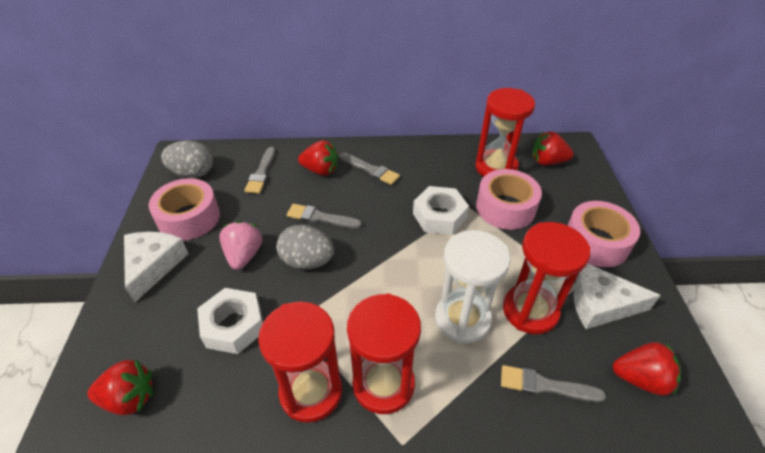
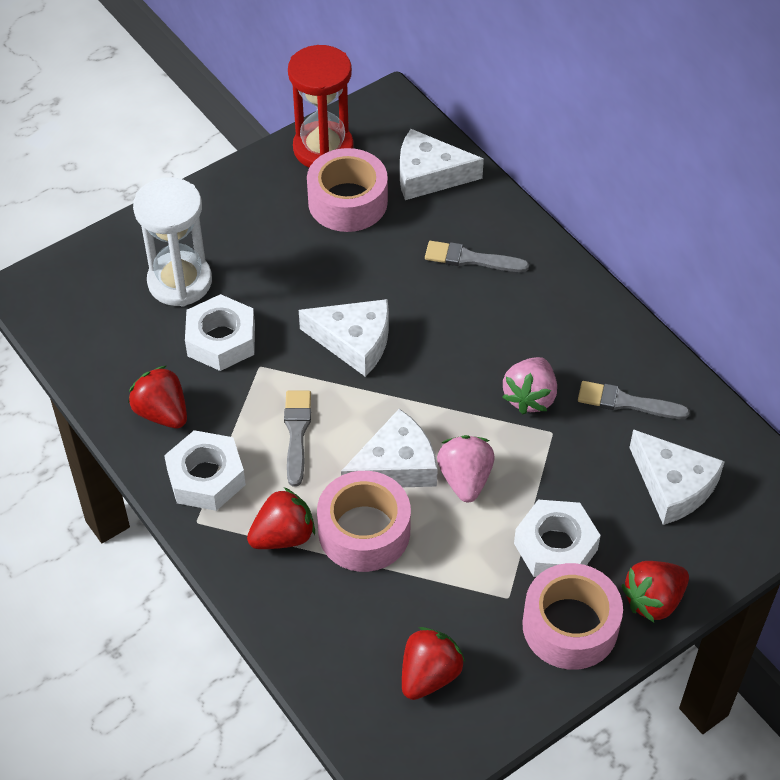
grey brush: [244,147,275,194] [287,204,362,229] [340,153,400,185] [501,365,606,402] = 4 -> [284,391,311,487] [425,241,529,272] [578,381,690,419] = 3
grey egg: [161,140,213,178] [277,225,334,269] = 2 -> none = 0
pink strawberry: [219,221,262,270] = 1 -> [437,435,495,502] [502,357,557,414] = 2
red hourglass: [258,302,342,423] [347,293,421,414] [475,88,535,177] [503,222,591,334] = 4 -> [288,45,354,168] = 1
white cheese: [124,232,189,302] [573,263,661,329] = 2 -> [299,299,389,377] [341,409,438,487] [400,129,484,200] [629,429,725,525] = 4
white nut: [197,288,263,354] [413,186,469,235] = 2 -> [164,430,246,511] [185,294,255,371] [514,500,601,577] = 3

